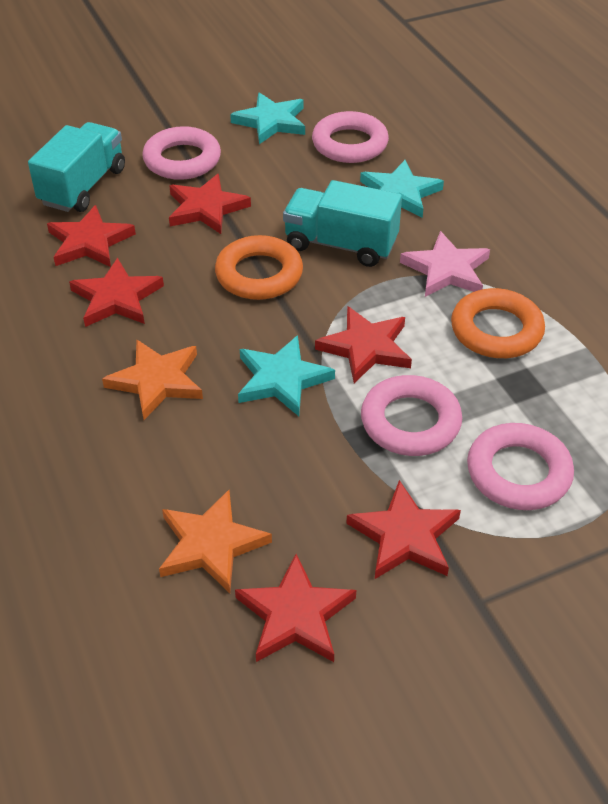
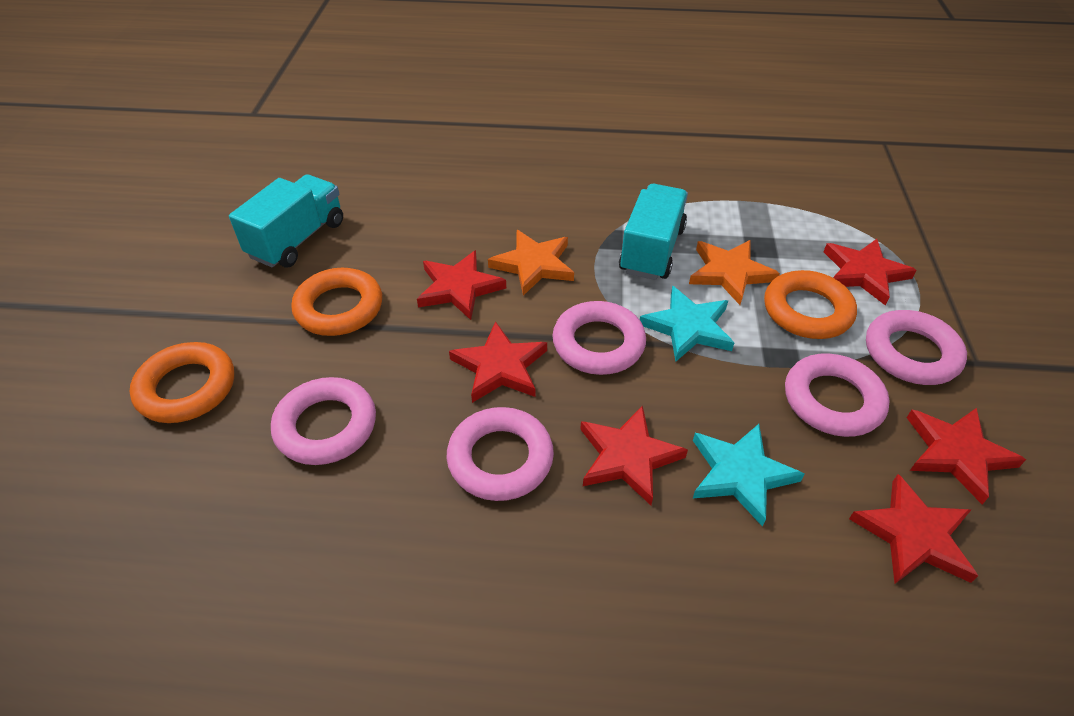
orange ring: [215,235,303,300] [451,288,545,358] = 2 -> [130,342,234,423] [291,268,382,336] [764,270,857,339] = 3
pink ring: [142,126,221,180] [312,111,389,163] [361,375,462,456] [467,423,574,510] = 4 -> [271,377,376,465] [447,407,554,501] [552,301,646,375] [785,353,890,437] [866,310,967,385] = 5
pink star: [400,231,490,297] = 1 -> none = 0
turquoise star: [230,93,305,144] [238,335,335,416] [360,160,444,218] = 3 -> [640,286,734,362] [693,424,804,527] = 2

